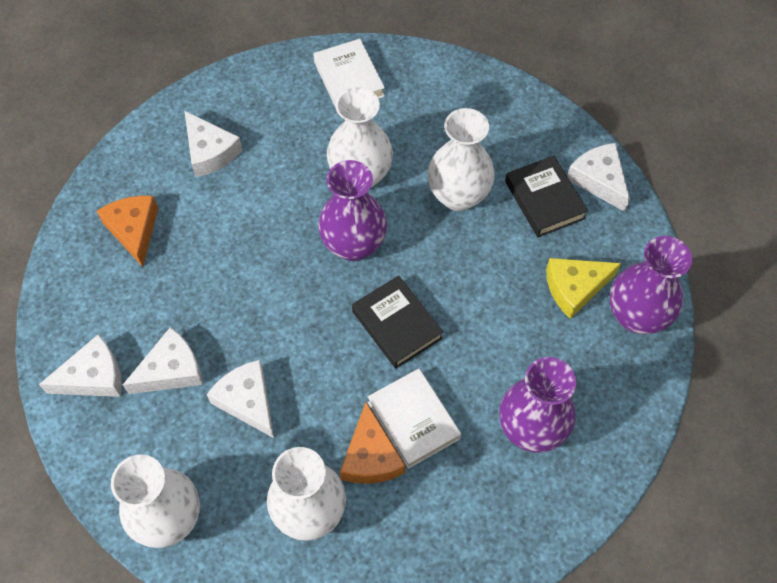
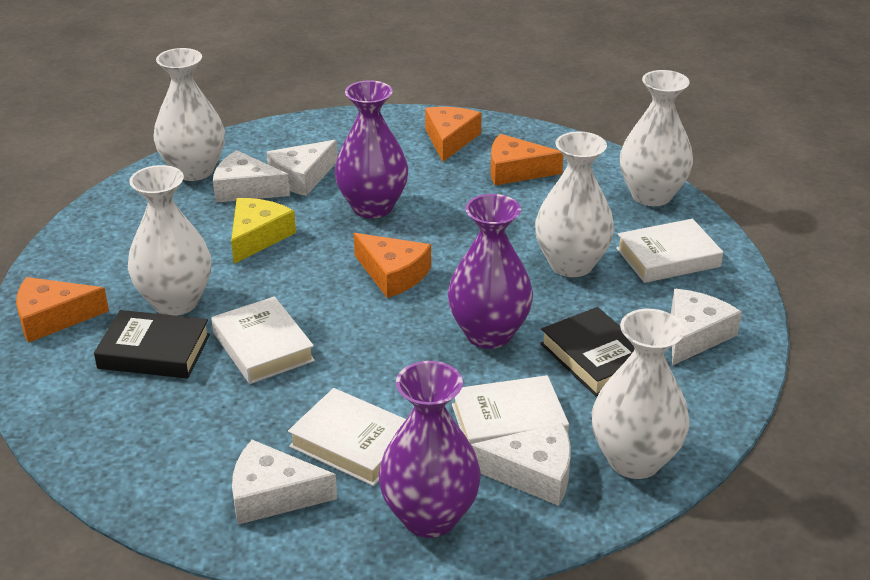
orange cheese: [97,196,158,267] [340,402,405,484] = 2 -> [16,277,109,343] [354,233,431,298] [425,107,482,162] [491,134,564,186] = 4
white book: [313,39,385,108] [368,369,461,469] = 2 -> [211,296,315,384] [288,388,406,486] [452,375,569,444] [616,219,723,283] = 4
white vase: [111,454,200,548] [267,447,346,541] [327,87,393,188] [428,108,495,211] = 4 -> [128,165,211,316] [153,48,225,181] [535,131,614,277] [592,309,690,479] [620,70,693,206] = 5

